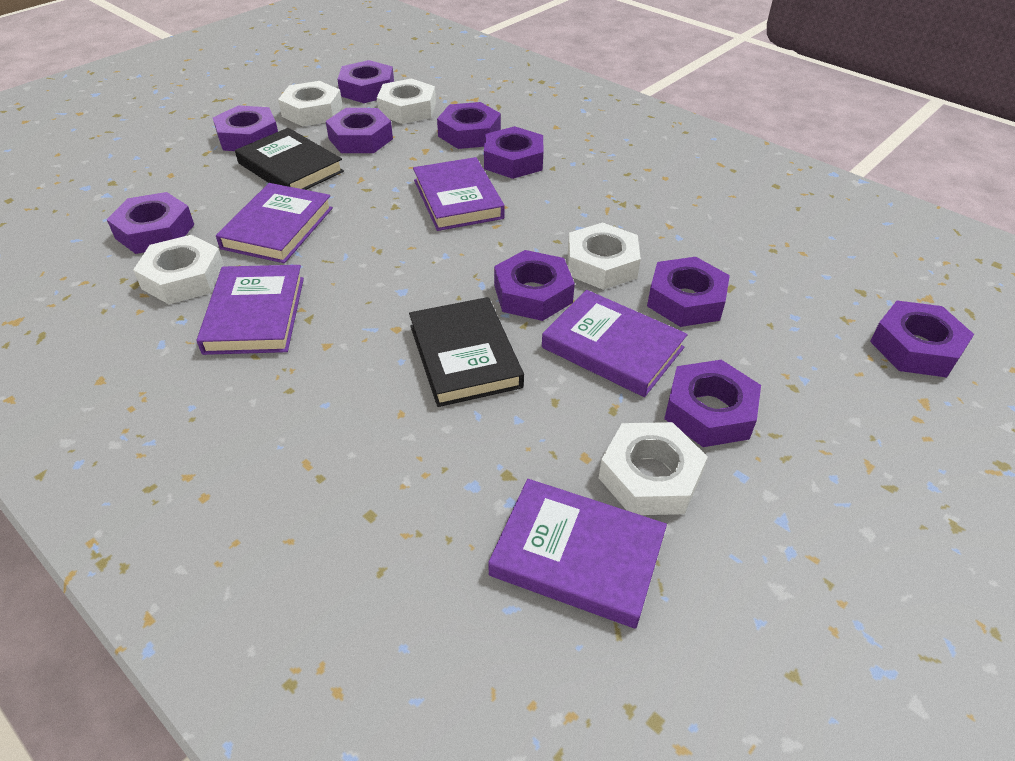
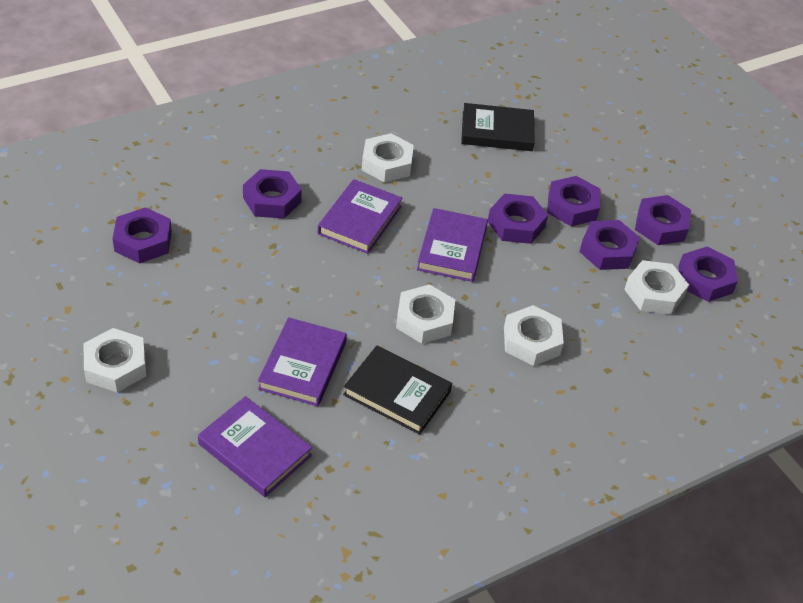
purple book: [197,265,304,355] [216,183,333,263] [413,157,505,231] [488,479,667,628] [542,290,688,397] = 5 -> [198,396,312,497] [258,317,347,406] [318,179,403,254] [417,208,488,282] = 4
purple nut: [107,192,194,254] [213,105,278,151] [326,108,393,153] [337,60,394,103] [437,102,501,149] [484,126,543,179] [494,250,575,321] [647,257,730,327] [664,360,761,447] [870,301,974,378] = 10 -> [112,207,172,263] [243,169,302,219] [488,194,548,244] [547,176,601,226] [579,220,640,270] [635,195,691,245] [678,247,738,302] = 7

